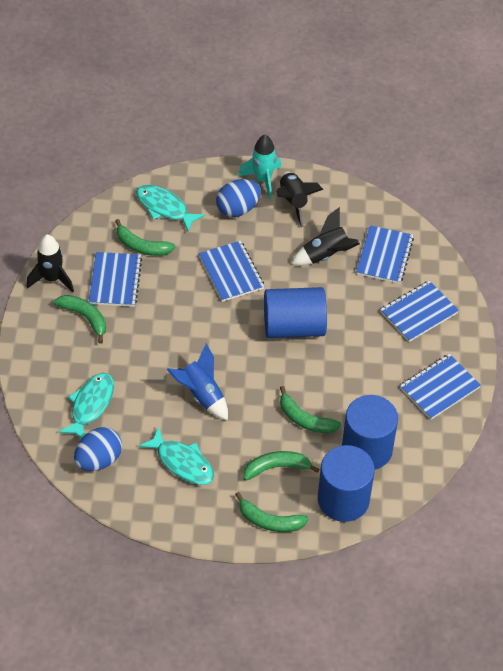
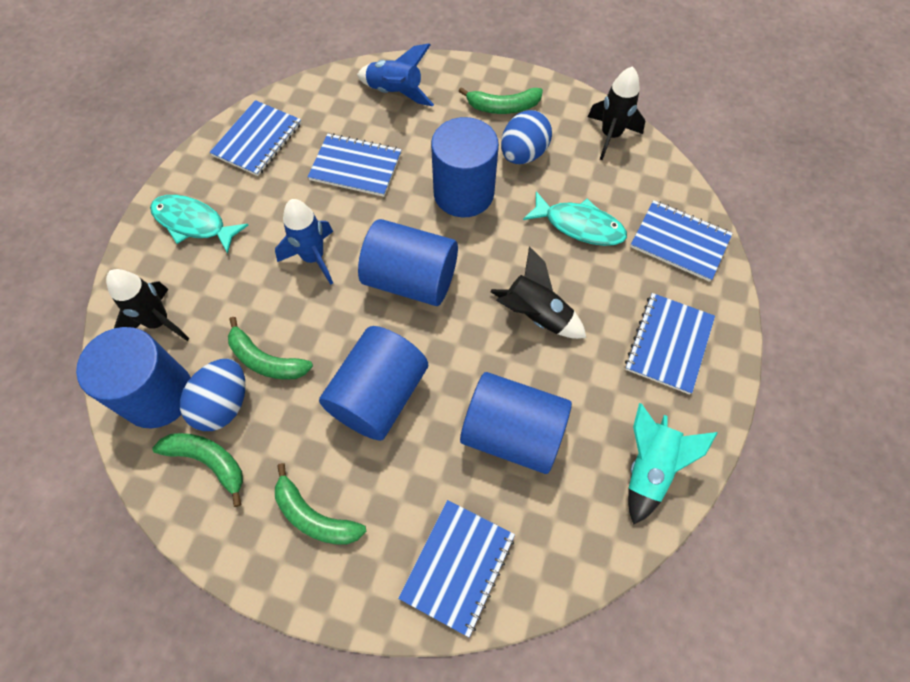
blue cylinder: [264,287,327,338] [318,445,375,522] [342,395,398,470] = 3 -> [76,327,191,428] [319,326,428,441] [358,219,458,306] [431,117,499,217] [460,372,572,474] = 5
blue rocket: [167,343,228,420] = 1 -> [275,199,333,285] [357,44,434,106] = 2
green banana: [54,295,106,344] [115,219,176,256] [235,492,309,532] [243,451,319,480] [280,386,341,433] = 5 -> [152,433,243,507] [228,317,313,380] [275,463,367,545] [459,87,543,114] = 4
turquoise fish: [59,373,114,439] [136,185,205,232] [138,426,214,485] = 3 -> [150,195,248,254] [523,191,627,246] = 2

